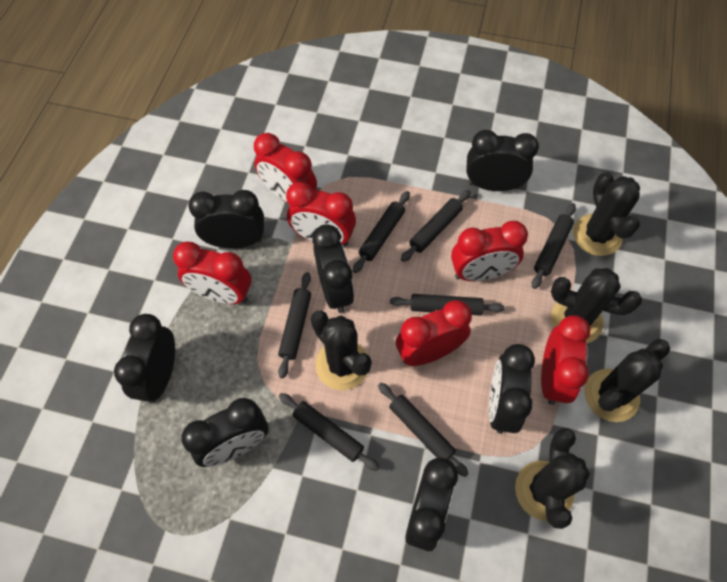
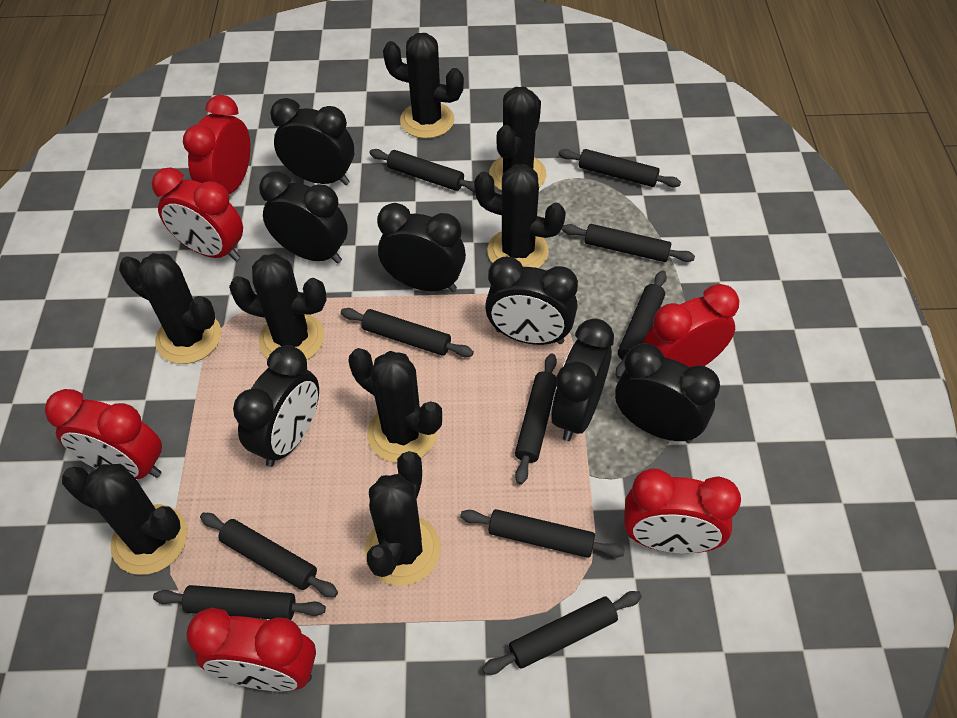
black cactus: [311,311,372,390] [515,428,590,529] [551,268,642,343] [573,172,640,256] [584,339,670,422] = 5 -> [62,464,188,575] [119,253,221,364] [229,254,327,360] [348,348,442,463] [364,451,441,586] [383,33,464,139] [474,164,566,268] [489,87,546,191] = 8
black rolling pin: [278,272,311,379] [279,393,379,471] [353,191,410,273] [378,383,469,477] [390,294,504,316] [401,190,470,262] [532,203,576,289] = 7 -> [153,585,326,620] [200,513,338,597] [341,308,474,357] [369,149,475,192] [460,509,625,558] [482,591,642,675] [515,354,557,485] [558,149,681,187] [562,224,695,262] [616,270,667,379] = 10

